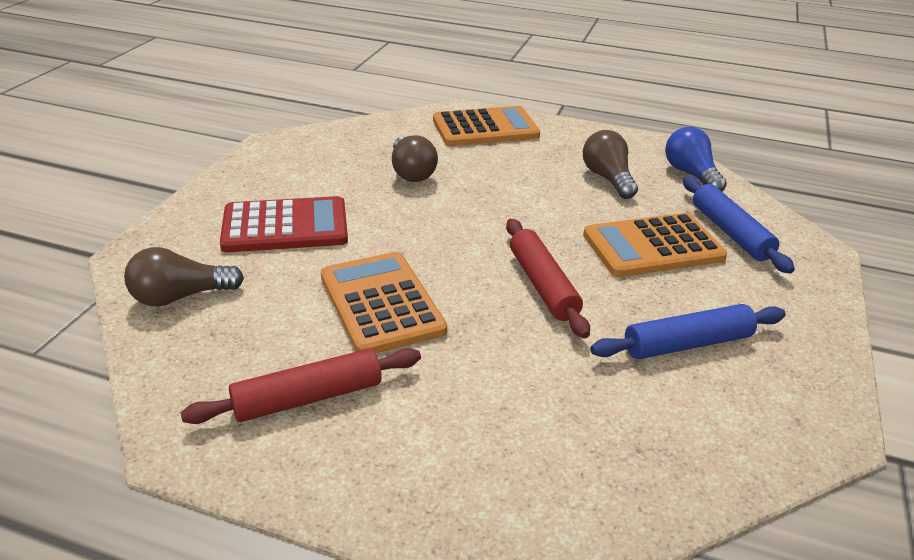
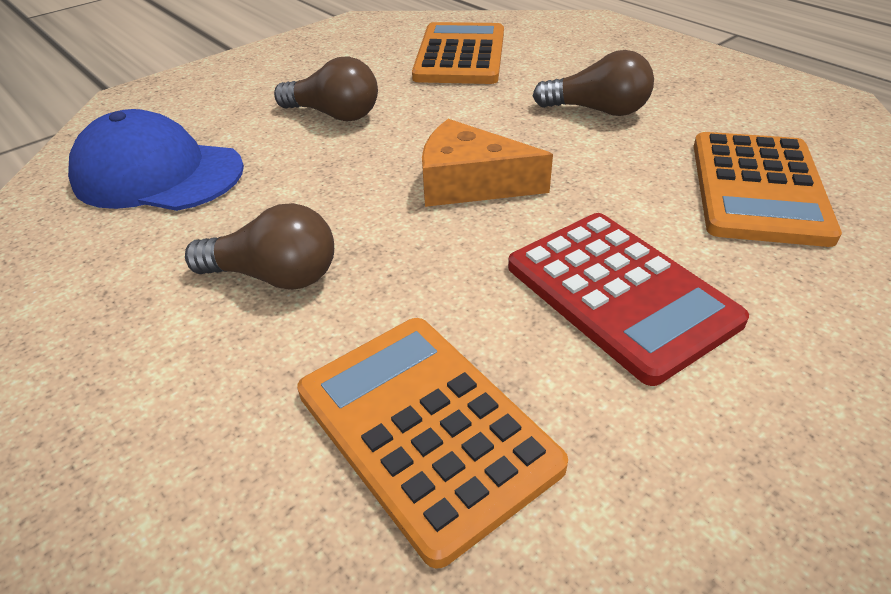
blue cap: none = 0 -> [68,109,244,211] = 1
blue light bulb: [665,127,727,191] = 1 -> none = 0
blue rolling pin: [590,304,786,359] [683,176,795,274] = 2 -> none = 0
orange cheese: none = 0 -> [422,119,553,207] = 1
red rolling pin: [180,348,421,424] [506,219,590,338] = 2 -> none = 0

